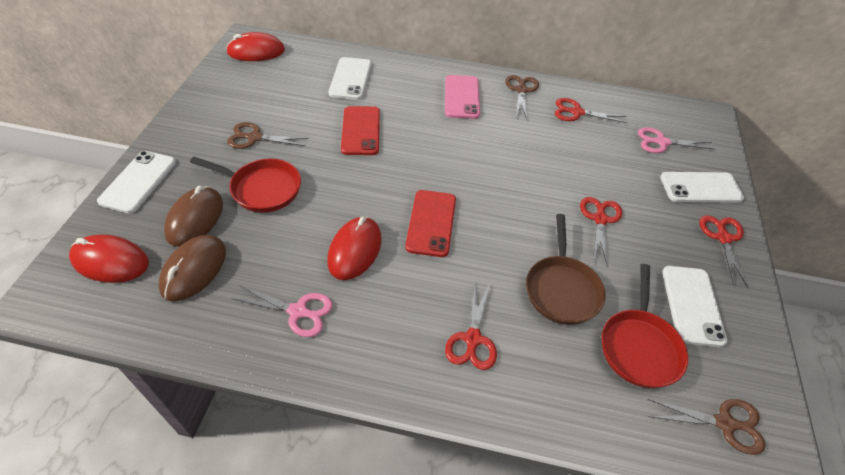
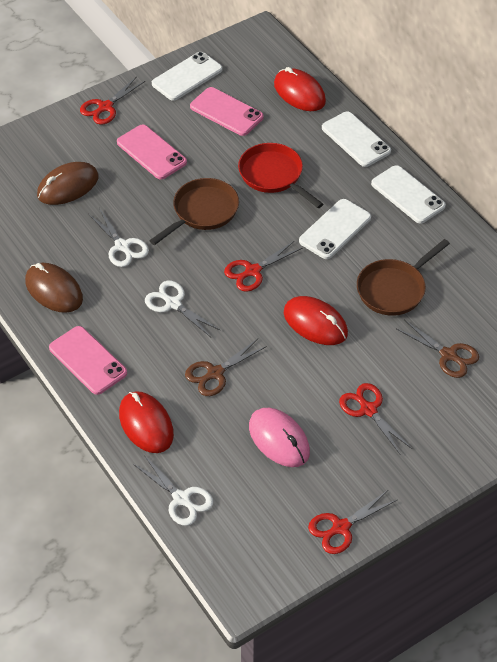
brown pan: [526,214,606,325] = 1 -> [149,178,239,245] [357,239,450,316] = 2
brown scissors: [227,122,309,149] [505,75,539,119] [648,399,766,455] = 3 -> [185,339,267,396] [397,320,479,378] = 2
pink mouse: none = 0 -> [249,408,310,467] = 1
pink phone: [445,75,480,119] = 1 -> [49,326,127,395] [117,125,187,180] [190,87,264,136] = 3
pink scissors: [231,285,333,337] [638,127,716,153] = 2 -> none = 0
red pan: [190,157,301,213] [602,264,688,388] = 2 -> [238,143,323,208] = 1
red phone: [341,106,380,155] [405,190,456,257] = 2 -> none = 0
white scissors: none = 0 -> [88,208,149,267] [133,455,213,526] [145,281,221,337] = 3

